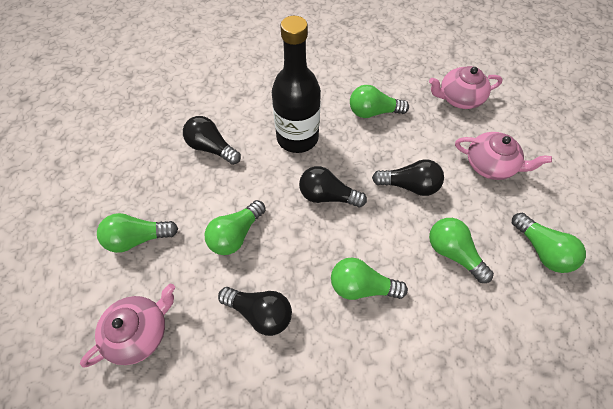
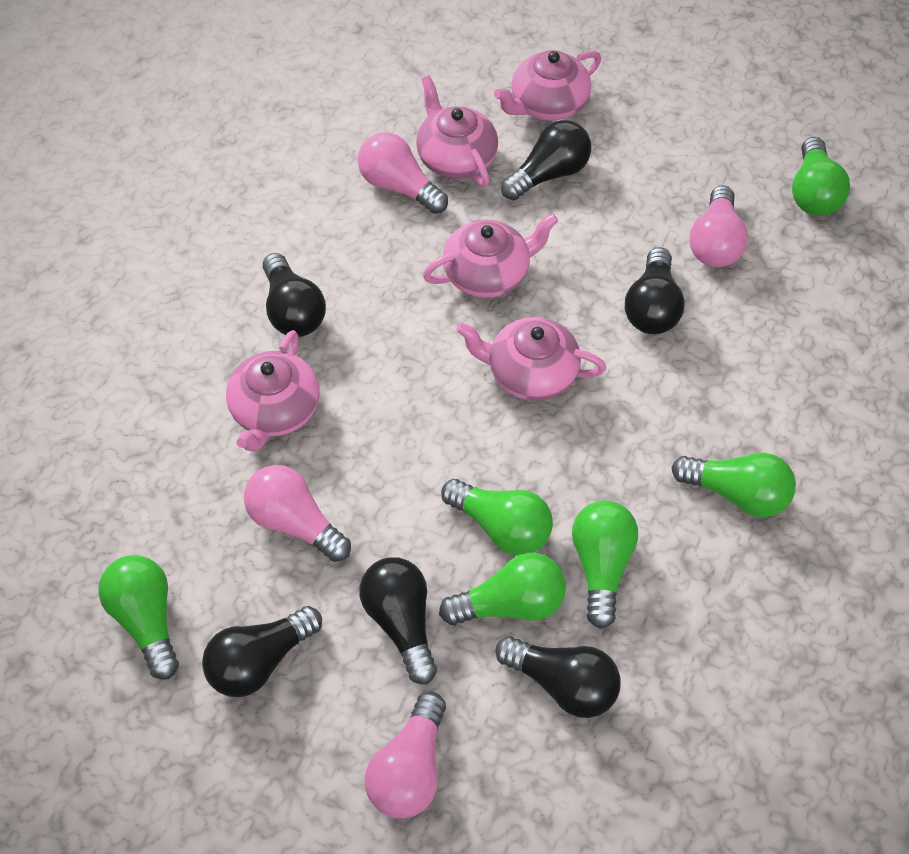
black bottle: [272,16,321,153] = 1 -> none = 0
black light bulb: [183,116,241,165] [218,287,292,336] [299,166,367,207] [372,159,444,196] = 4 -> [202,606,322,697] [263,253,326,337] [359,557,437,684] [495,636,621,718] [501,120,591,200] [625,247,685,334] = 6
pink light bulb: none = 0 -> [244,465,351,562] [358,132,448,214] [365,692,446,819] [689,185,748,267] = 4
pink teapot: [80,284,175,368] [429,66,503,109] [455,132,552,180] = 3 -> [226,330,319,452] [416,76,498,187] [423,213,558,298] [456,317,606,401] [494,50,601,121] = 5

